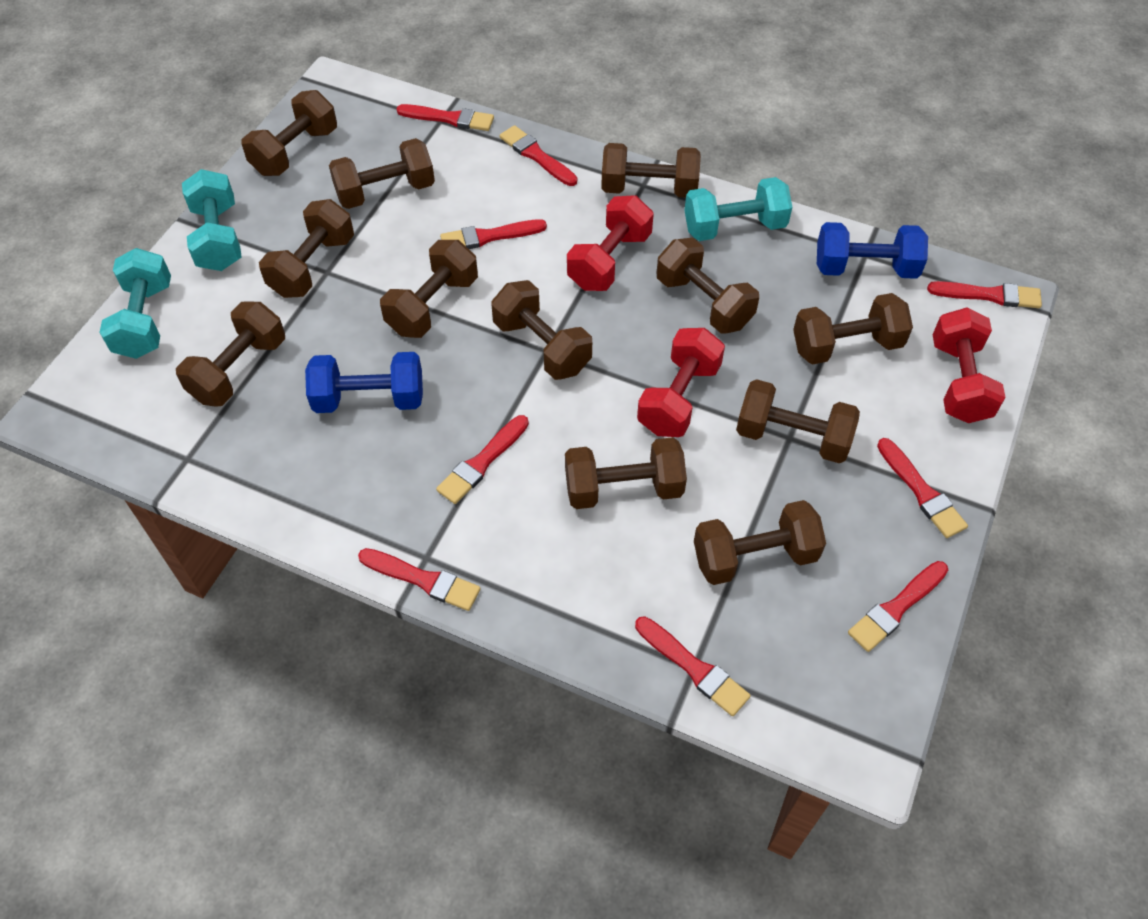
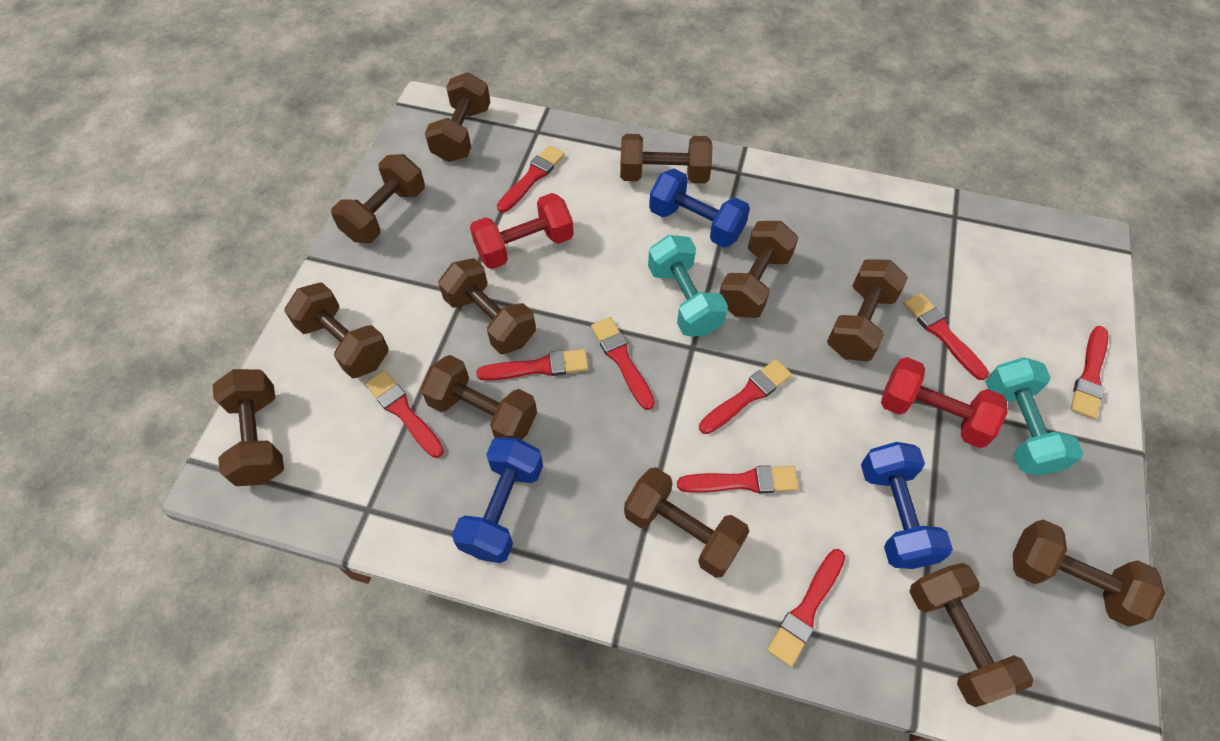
blue dumbbell: [305,352,423,413] [817,222,928,279] = 2 -> [452,437,543,563] [649,169,750,248] [861,442,953,569] = 3
red dumbbell: [567,195,654,291] [637,328,725,437] [933,307,1006,423] = 3 -> [470,193,574,269] [881,357,1008,448] = 2
turquoise dumbbell: [99,248,171,359] [182,169,242,271] [684,177,792,241] = 3 -> [648,235,728,336] [986,357,1083,476] = 2

